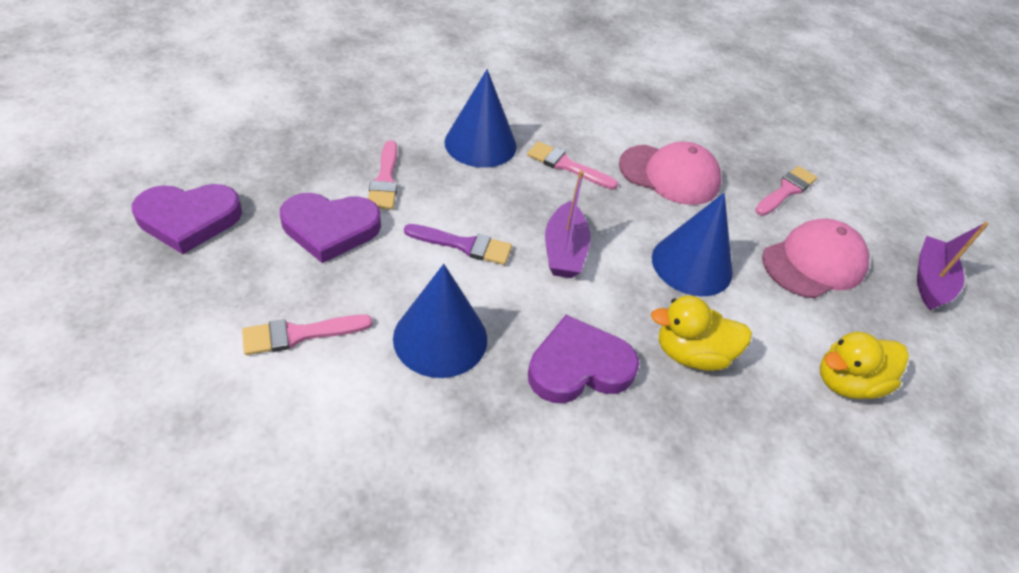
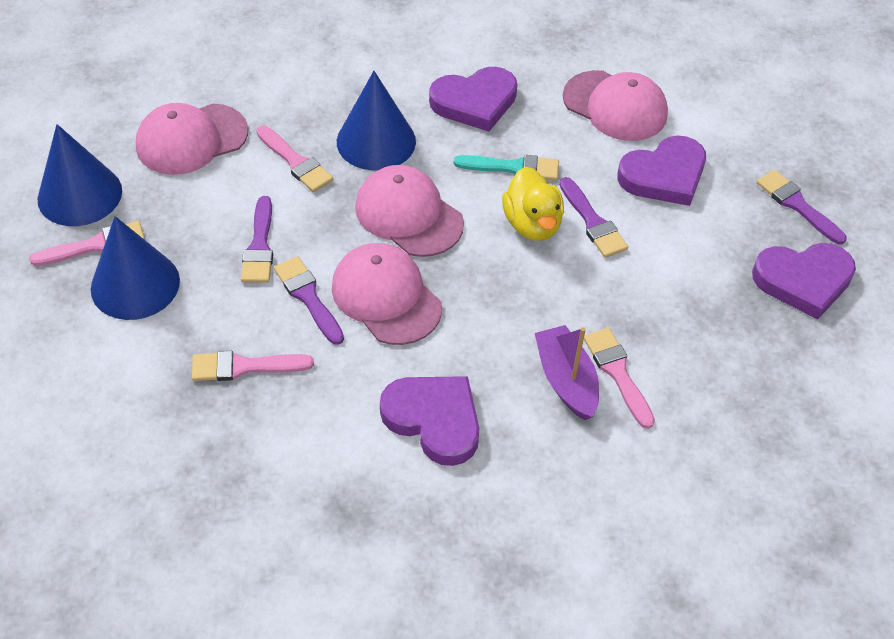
pink cap: [619,142,721,205] [762,219,869,299] = 2 -> [136,103,248,175] [332,243,442,345] [355,165,464,257] [563,70,668,141] = 4
purple boat: [545,170,591,278] [917,222,989,310] = 2 -> [535,325,599,420] = 1
purple brush: [404,224,512,265] = 1 -> [241,196,273,283] [274,256,344,345] [559,177,628,258] [756,170,847,244] = 4
purple heart: [132,184,242,254] [280,193,381,263] [528,315,639,403] = 3 -> [380,376,479,466] [429,67,517,132] [617,136,706,206] [752,243,856,319] = 4
turquoise brush: none = 0 -> [453,155,559,181] = 1
yellow duck: [651,295,752,371] [820,332,909,399] = 2 -> [502,167,564,241] = 1

